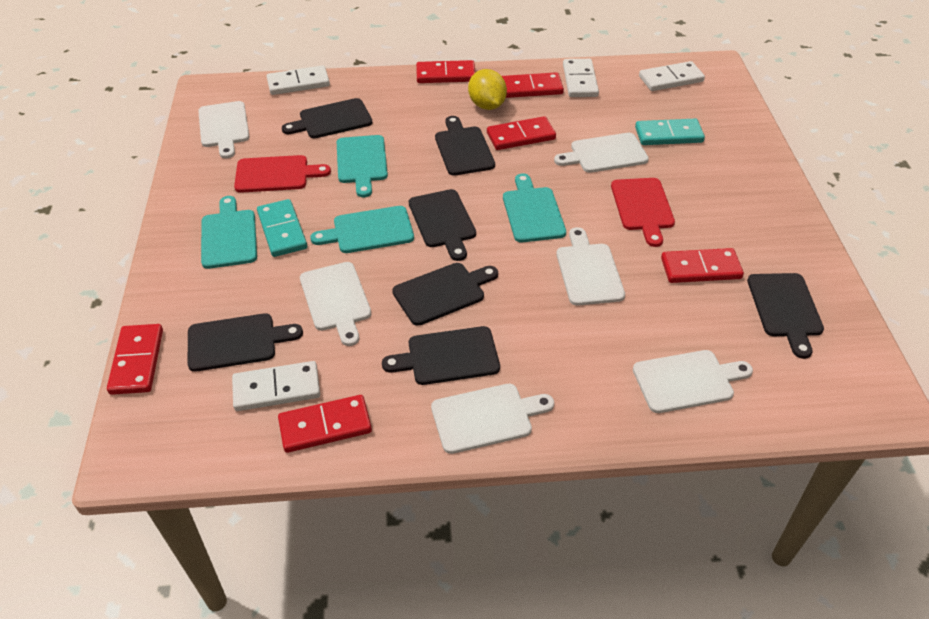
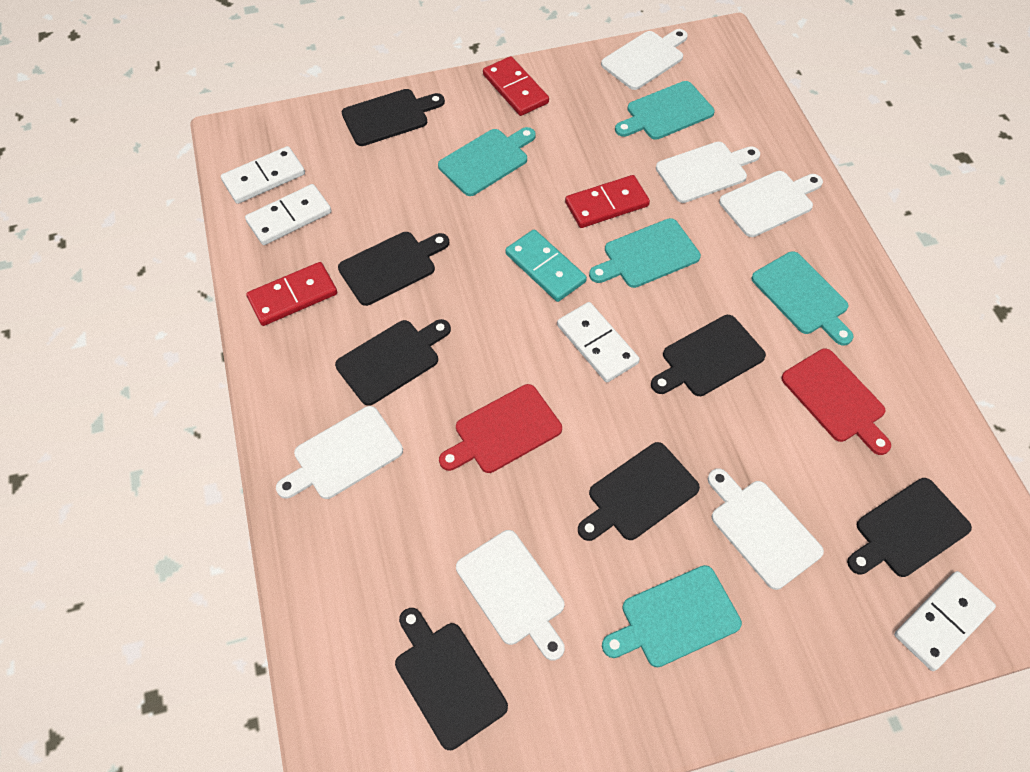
red domino: [107,324,163,395] [278,395,372,453] [416,60,475,83] [487,116,556,150] [502,72,564,98] [661,248,744,283] = 6 -> [246,262,337,326] [483,56,549,116] [565,175,650,228] = 3
turquoise cutting board: [201,196,257,269] [310,206,414,253] [337,135,388,197] [503,173,566,242] = 4 -> [438,127,536,196] [589,218,701,288] [602,565,742,667] [615,81,715,140] [752,251,854,345] = 5
turquoise domino: [257,199,307,257] [635,118,705,145] = 2 -> [506,229,587,302] = 1
yellow lemon: [468,69,507,110] = 1 -> none = 0

